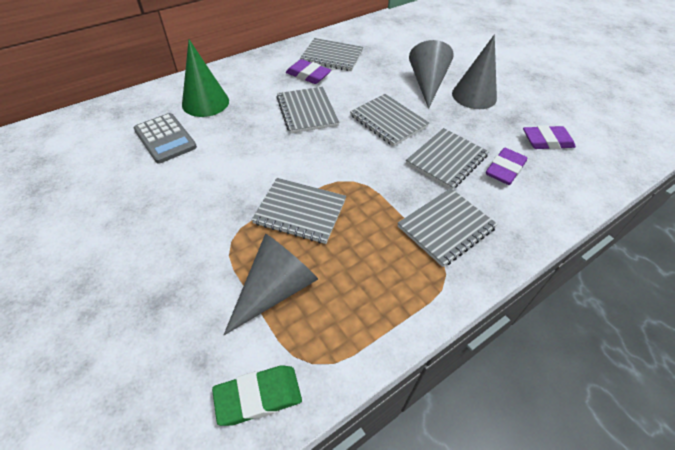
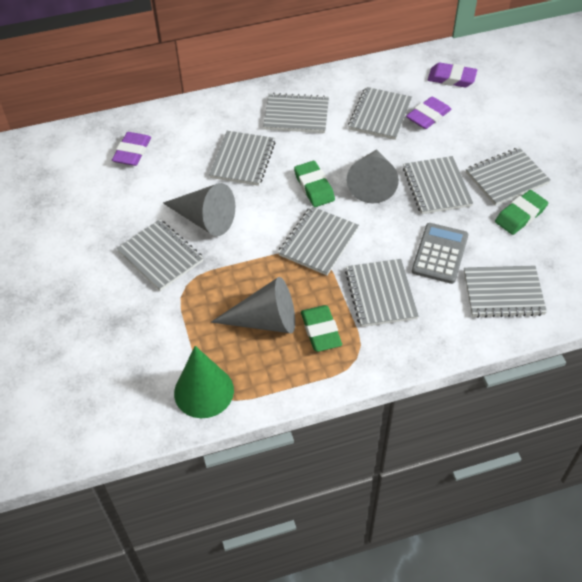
green eraser: [212,365,302,426] = 1 -> [294,161,335,207] [301,305,342,352] [495,190,548,235] = 3
grey notebook: [251,178,346,244] [276,87,339,133] [300,38,363,71] [350,94,429,147] [398,188,498,267] [406,128,489,189] = 6 -> [116,220,203,291] [209,131,275,186] [263,93,329,133] [278,206,359,275] [345,259,419,327] [348,87,412,140] [403,156,473,214] [464,266,547,318] [466,147,551,206] = 9

